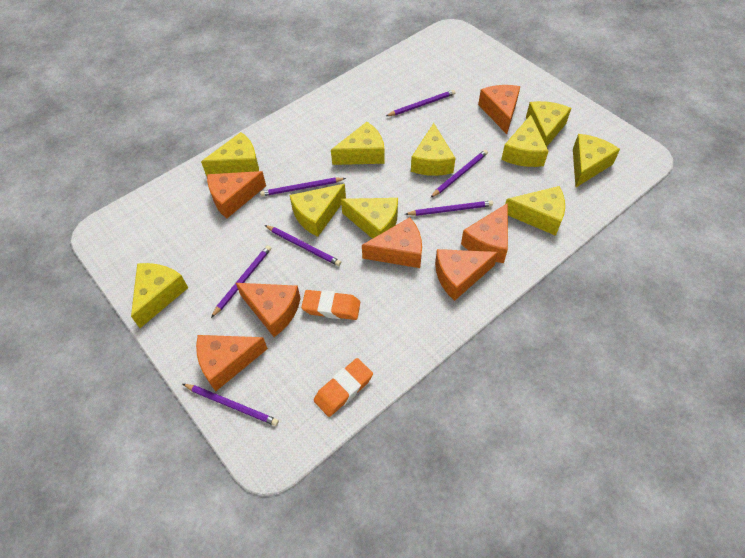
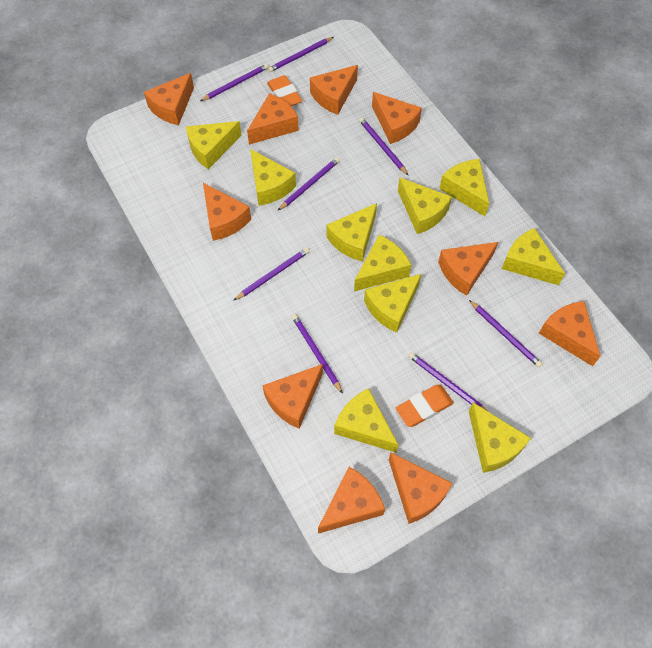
orange cheese: [196,335,268,391] [207,171,266,218] [236,283,301,337] [362,217,422,268] [435,249,498,301] [461,203,508,263] [478,85,520,134] = 7 -> [144,73,194,125] [203,183,251,241] [247,93,299,145] [262,364,323,429] [310,65,358,115] [318,467,385,534] [372,92,422,144] [389,453,453,524] [438,242,498,296] [539,301,601,366] = 10
purple pencil: [183,384,279,426] [211,245,271,318] [260,178,346,196] [265,225,341,266] [386,90,456,116] [405,201,493,216] [430,150,488,198] = 7 -> [200,64,269,101] [233,248,309,301] [268,37,333,72] [278,157,340,210] [292,314,343,394] [359,118,409,176] [408,352,487,411] [469,300,543,368] = 8

